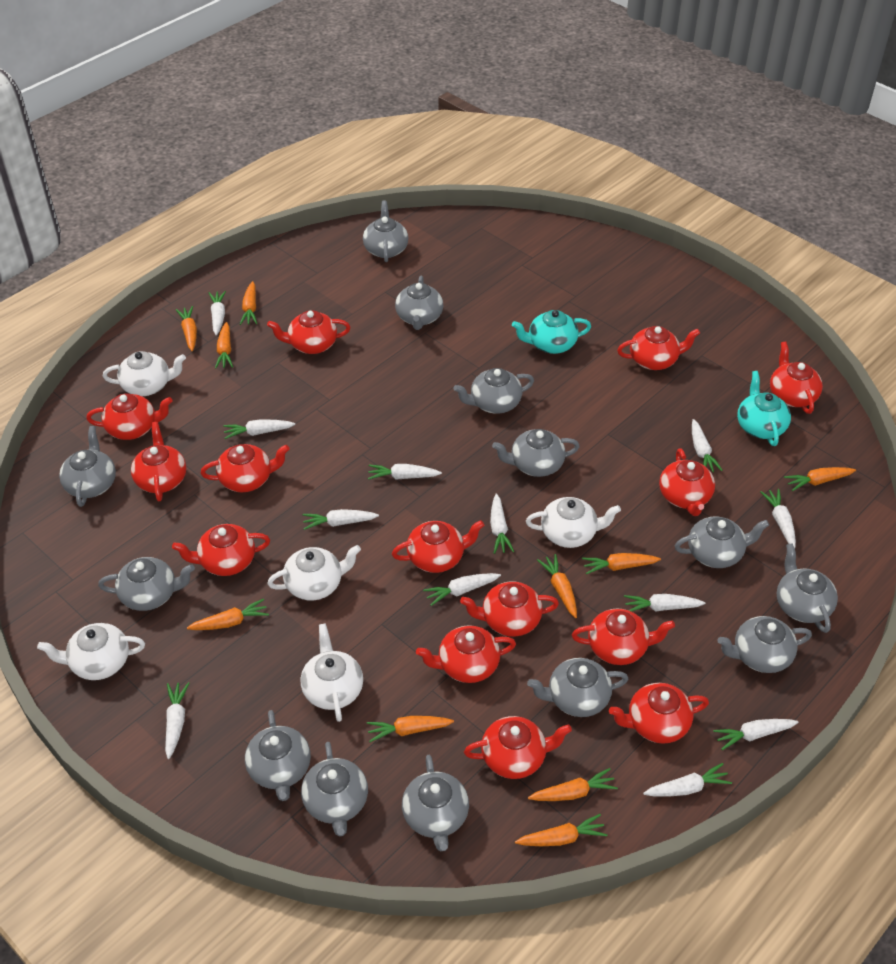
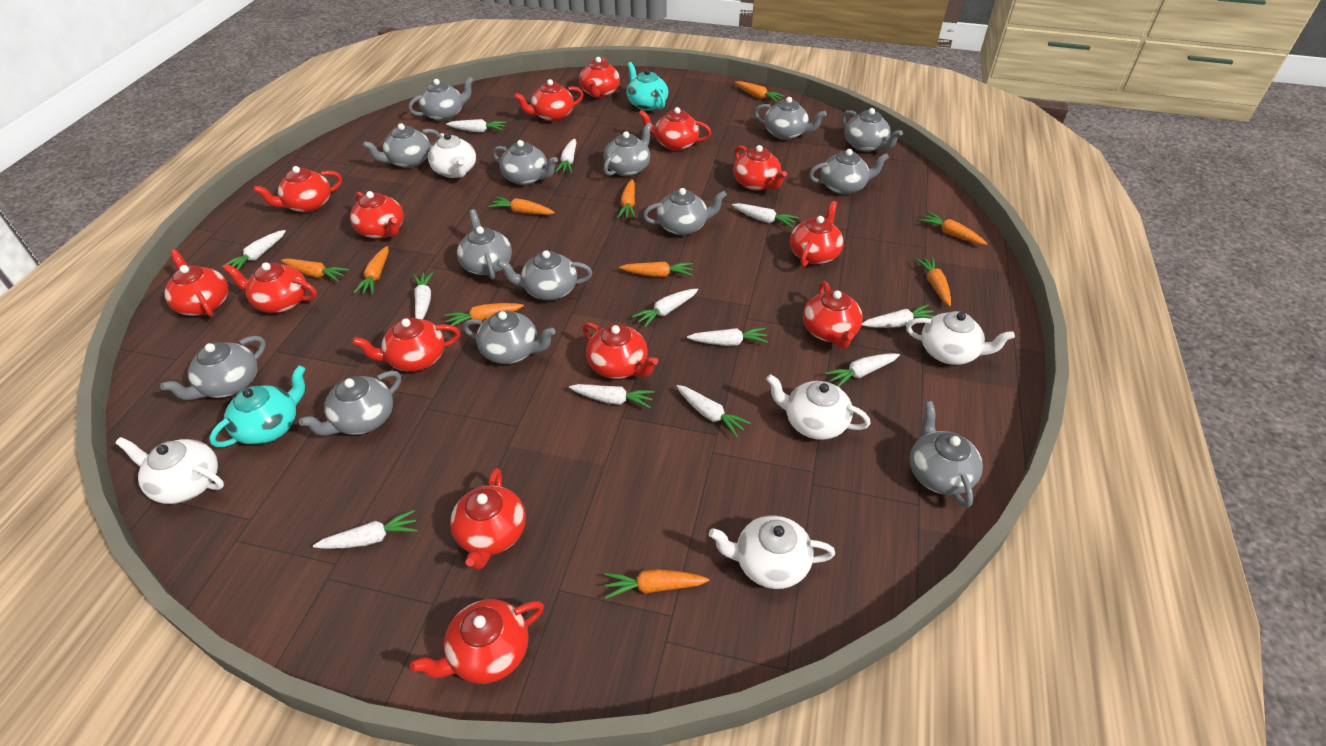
grey teapot: [59,426,116,507] [98,557,195,611] [245,710,311,801] [301,742,368,836] [363,200,408,262] [395,275,443,330] [402,755,469,851] [454,368,534,414] [492,429,580,477] [527,658,628,717] [675,516,769,568] [718,616,812,673] [776,543,838,633] = 13 -> [160,336,266,400] [299,371,401,435] [362,123,440,168] [408,77,474,121] [457,209,512,280] [463,311,556,364] [493,140,558,185] [497,250,592,300] [603,122,652,176] [643,188,727,235] [754,97,827,140] [809,149,889,195] [841,108,903,152] [910,401,983,508] = 14

